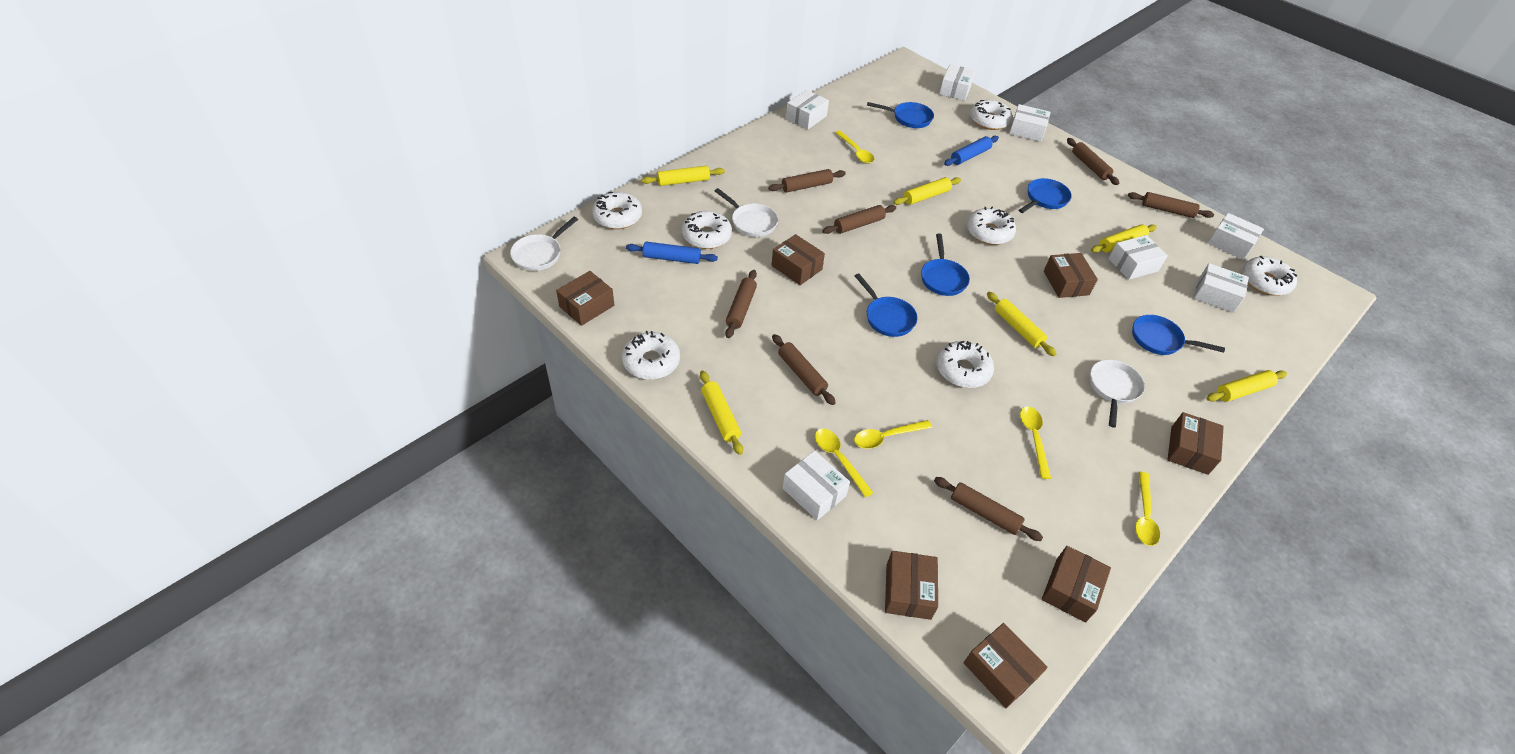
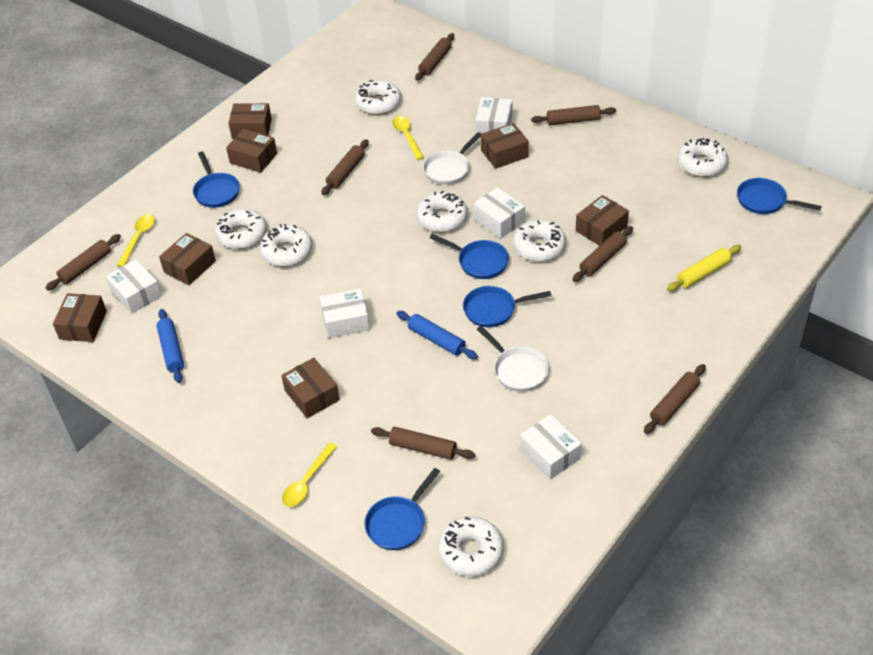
white box: [783,450,850,520] [786,90,829,129] [939,64,975,101] [1009,104,1051,142] [1108,235,1168,280] [1194,263,1249,313] [1208,213,1264,260] = 7 -> [106,259,162,314] [320,289,370,338] [473,187,525,239] [476,97,512,134] [520,414,582,479] = 5
white pan: [510,217,578,271] [715,188,778,237] [1090,360,1145,428] = 3 -> [423,132,481,185] [477,326,549,392] = 2
yellow rolling pin: [642,166,725,186] [700,371,743,455] [893,177,961,205] [987,292,1056,356] [1091,224,1157,253] [1206,370,1287,402] = 6 -> [667,245,741,291] = 1
yellow spoon: [815,429,873,498] [835,131,874,164] [854,420,932,449] [1020,406,1051,479] [1135,472,1160,546] = 5 -> [117,214,155,267] [282,443,337,507] [392,116,424,160] = 3

